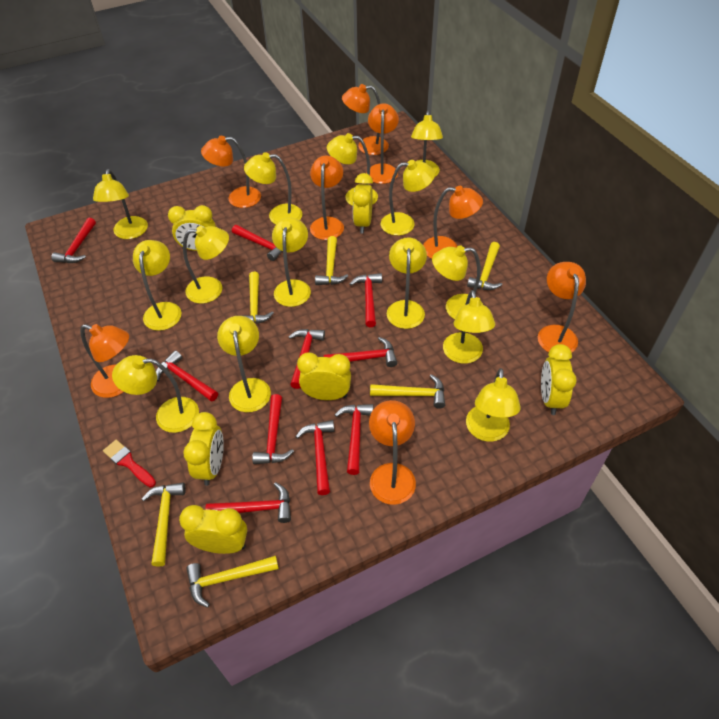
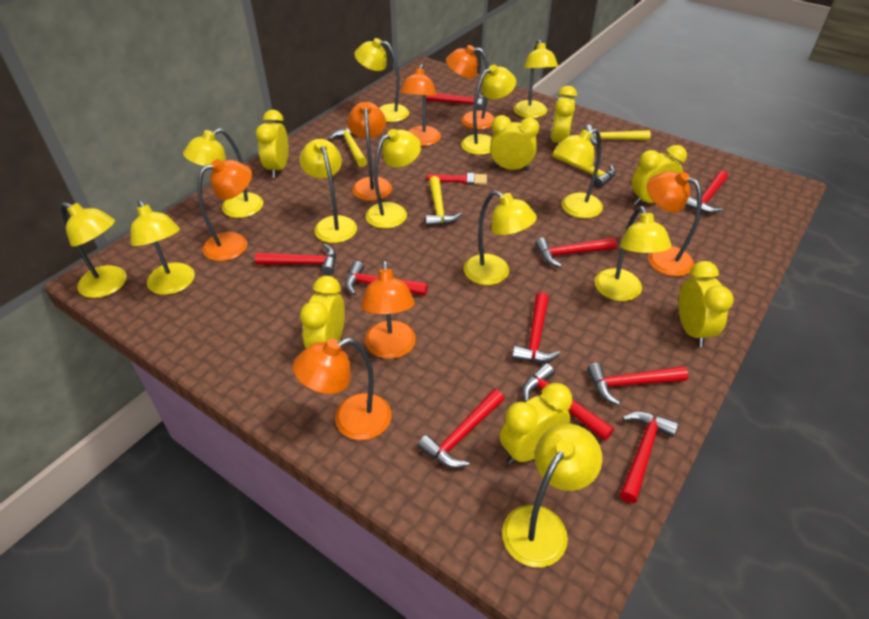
orange lamp: [80,324,129,398] [201,136,261,208] [310,156,344,240] [342,84,389,155] [366,103,399,184] [369,400,416,505] [423,186,483,259] [538,262,586,352] = 8 -> [198,159,252,261] [293,338,391,440] [347,102,392,201] [361,260,416,359] [400,64,441,146] [446,45,495,130] [647,171,702,276] = 7
yellow clock: [168,205,216,251] [179,505,247,554] [183,412,224,486] [297,353,351,400] [352,173,373,233] [541,344,577,415] = 6 -> [256,110,289,178] [300,276,345,348] [490,115,540,171] [500,383,572,464] [551,86,577,145] [631,145,687,205] [679,261,734,347] = 7
yellow hammer: [142,482,186,567] [186,556,279,608] [240,272,274,324] [315,236,348,285] [370,374,445,409] [467,242,502,290] = 6 -> [329,128,367,167] [425,176,462,227] [553,149,616,188] [584,125,651,146] = 4
yellow lamp: [93,169,148,239] [112,355,199,433] [133,240,181,331] [183,226,229,304] [217,316,271,412] [244,152,302,224] [272,217,311,307] [327,133,378,206] [381,160,435,236] [387,237,427,329] [411,111,443,177] [432,245,483,319] [443,290,495,364] [466,368,521,442] = 14 -> [61,202,127,298] [130,200,195,295] [183,128,263,218] [299,139,357,243] [355,38,409,122] [366,129,421,229] [461,65,516,155] [464,190,537,285] [502,424,602,567] [513,39,558,118] [555,129,603,218] [595,206,672,301] = 12

